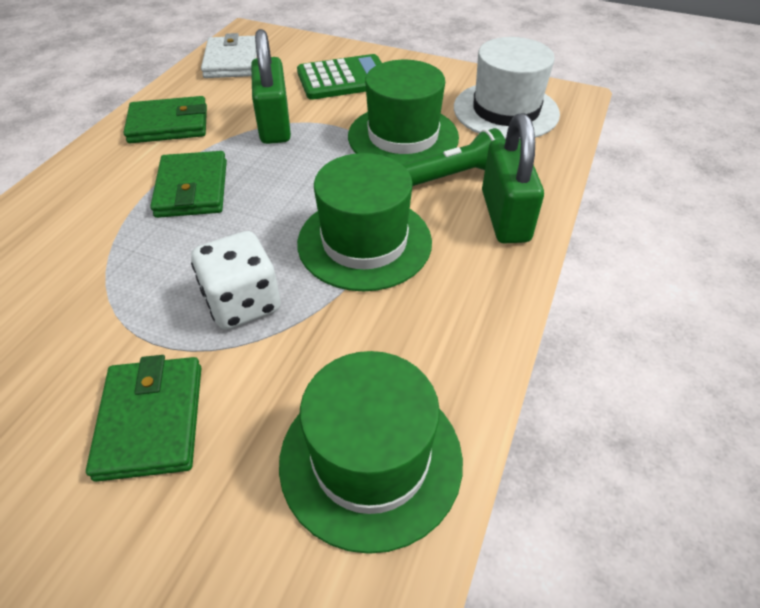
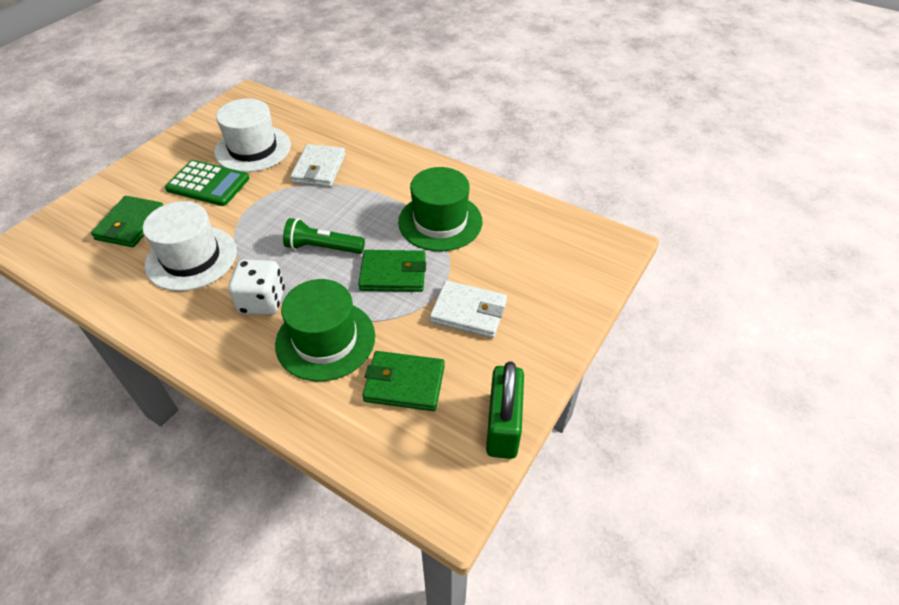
green hat: [279,351,463,554] [297,153,432,291] [348,60,459,164] = 3 -> [275,279,375,381] [398,167,482,251] = 2
green padlock: [251,29,291,144] [482,113,544,244] = 2 -> [486,361,524,459] = 1
white hat: [454,37,560,139] = 1 -> [143,201,237,291] [214,98,291,172] = 2
white wallet: [201,33,257,78] = 1 -> [290,144,345,187] [430,280,507,338] = 2

